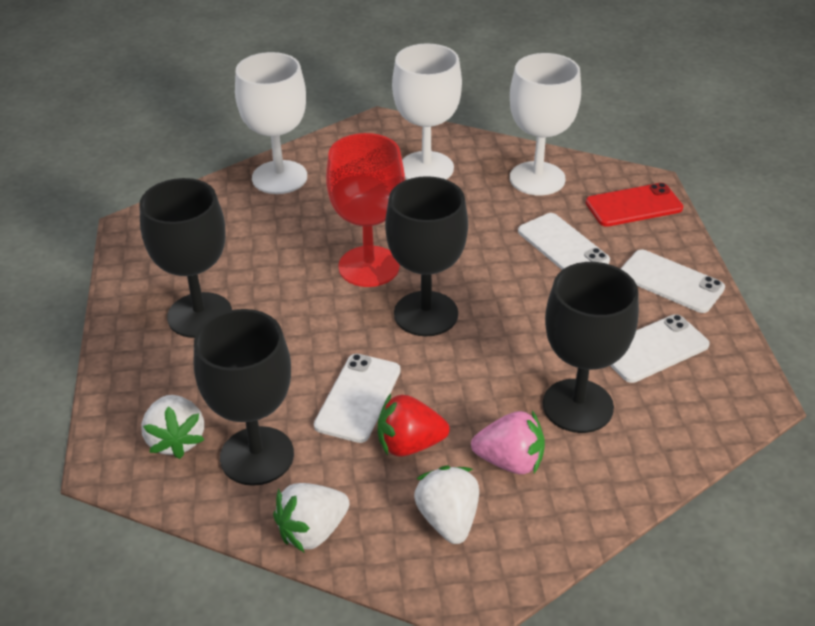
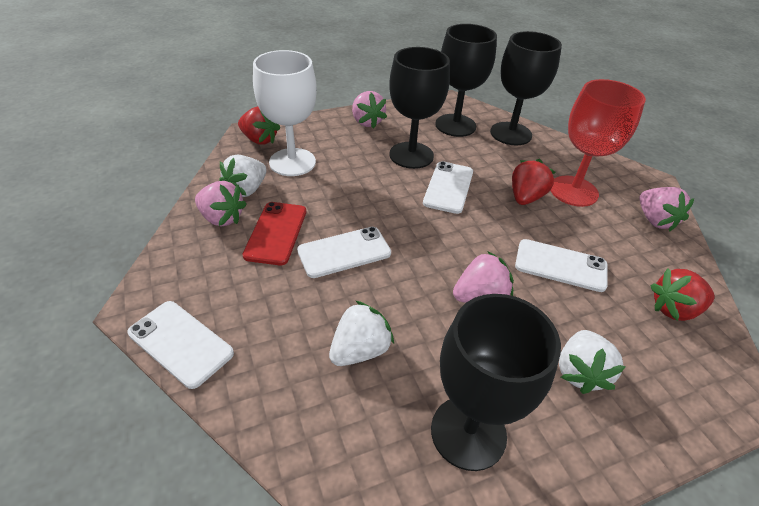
pink strawberry: [471,411,545,474] = 1 -> [195,181,246,226] [352,91,387,129] [453,251,514,303] [639,187,694,232] = 4
red strawberry: [378,394,450,457] = 1 -> [238,106,280,145] [512,159,556,205] [651,268,715,321] = 3
white goblet: [235,52,307,194] [392,43,462,180] [510,53,581,196] = 3 -> [253,50,317,176] = 1

